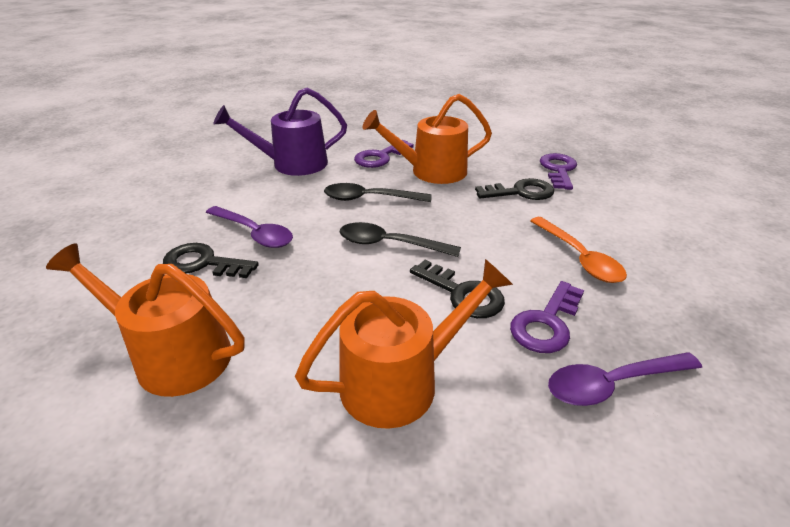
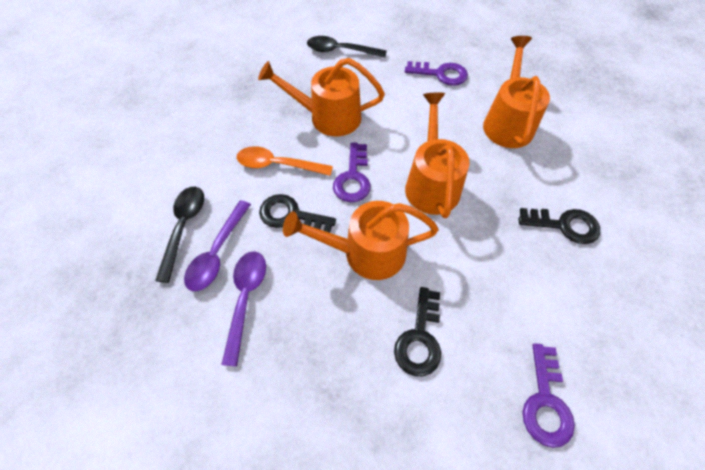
orange watering can: [46,243,244,397] [295,259,513,429] [362,94,492,184] = 3 -> [258,58,385,137] [283,201,439,280] [405,93,470,218] [483,36,550,148] = 4
purple watering can: [213,88,347,176] = 1 -> none = 0

